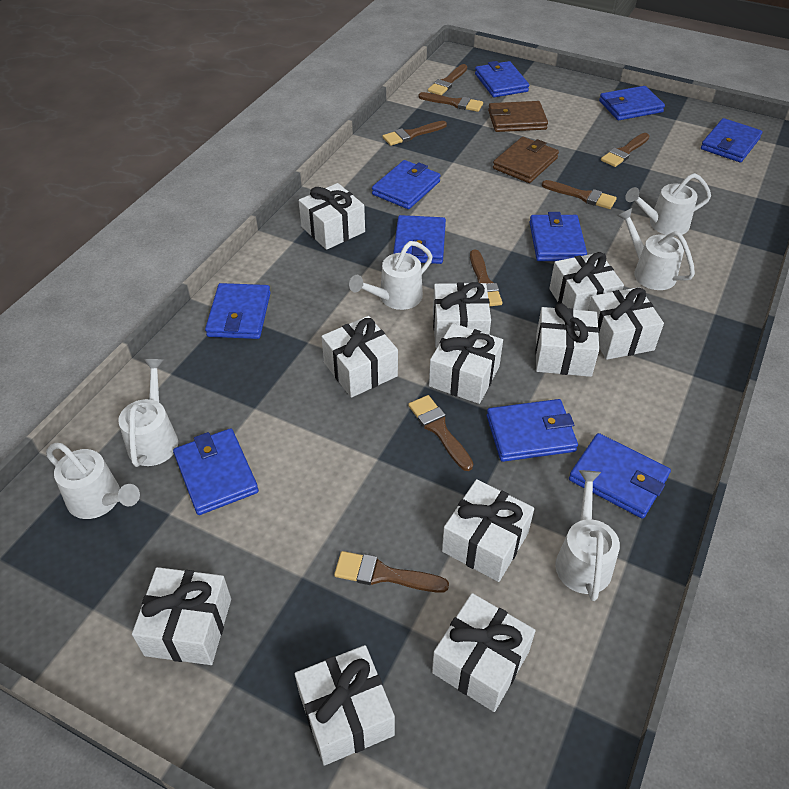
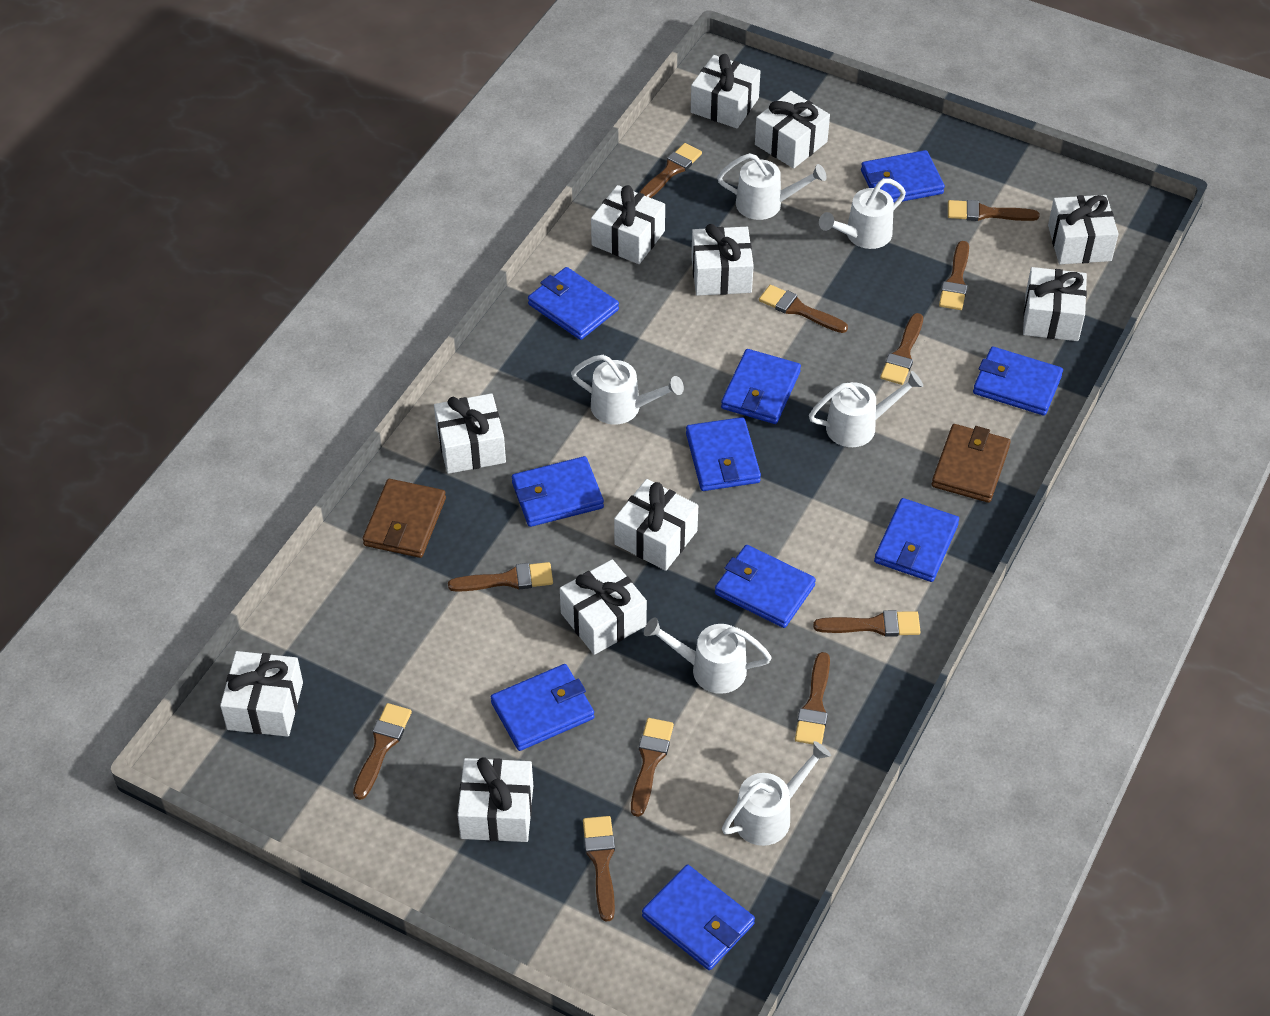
brown brush: [334,551,449,593] [382,121,447,146] [408,395,473,471] [418,92,483,112] [428,64,467,95] [470,249,503,306] [542,180,617,209] [601,133,649,167] = 8 -> [353,703,412,800] [448,562,553,592] [583,816,615,922] [631,718,674,817] [639,143,702,198] [759,285,848,333] [795,652,830,745] [813,610,920,637] [880,313,923,385] [939,241,969,310] [948,200,1040,221] = 11

